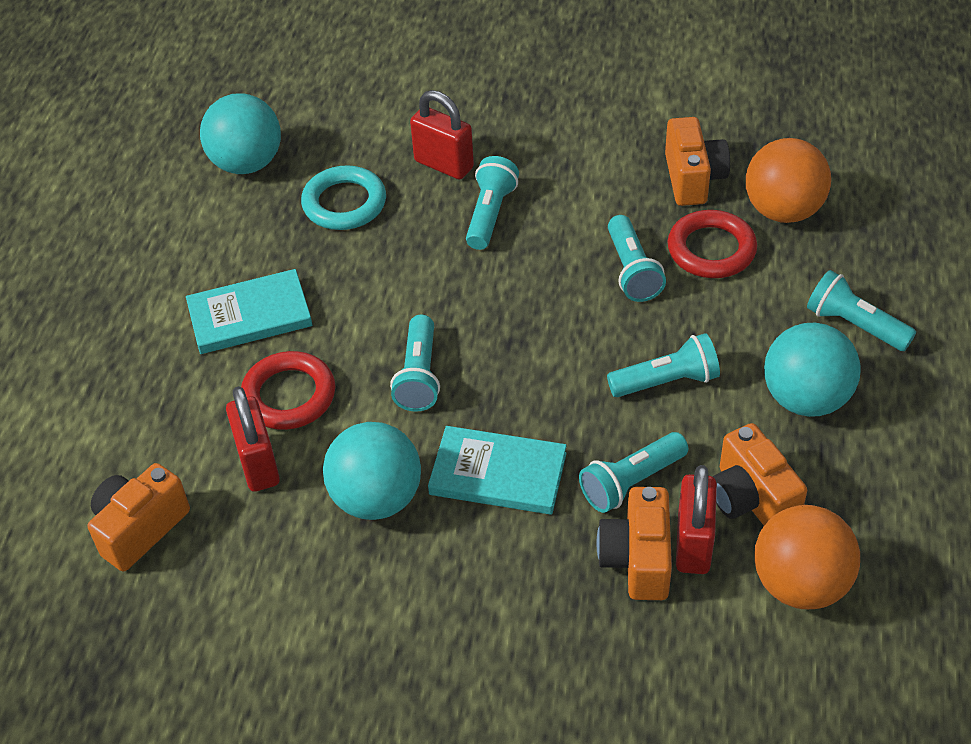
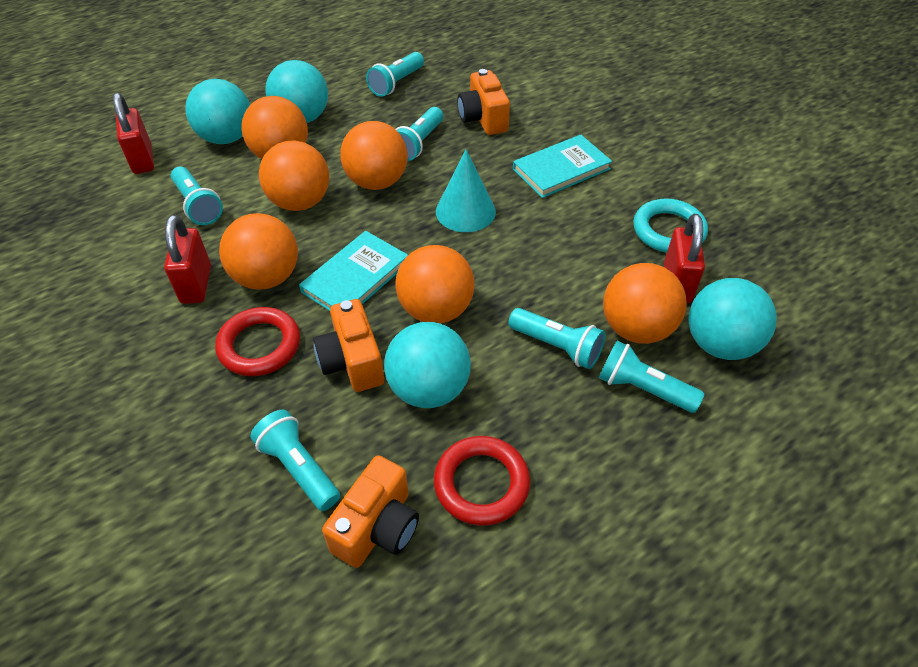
orange ball: [746,138,831,223] [754,505,860,609] = 2 -> [219,213,298,290] [241,96,308,159] [259,140,329,211] [340,121,408,190] [395,245,475,324] [603,263,687,344] = 6
orange camera: [88,463,190,572] [597,487,672,600] [665,117,730,206] [713,423,807,526] = 4 -> [313,299,384,392] [322,455,419,568] [457,69,510,135] = 3
turquoise ball: [200,93,281,174] [323,422,421,520] [764,323,861,417] = 3 -> [185,79,250,144] [266,60,328,123] [384,322,471,408] [689,278,777,360] = 4
turquoise cone: none = 0 -> [436,149,496,232] = 1

